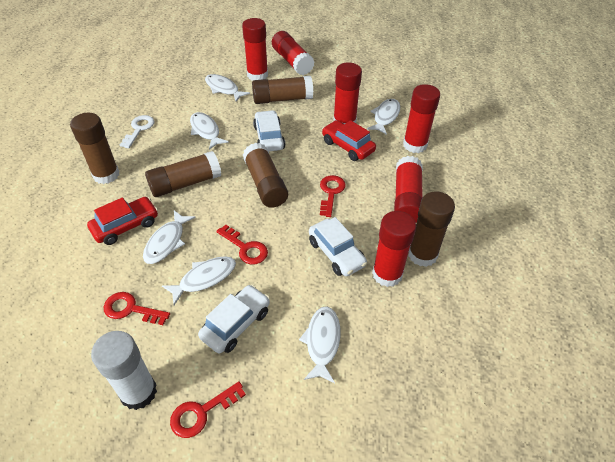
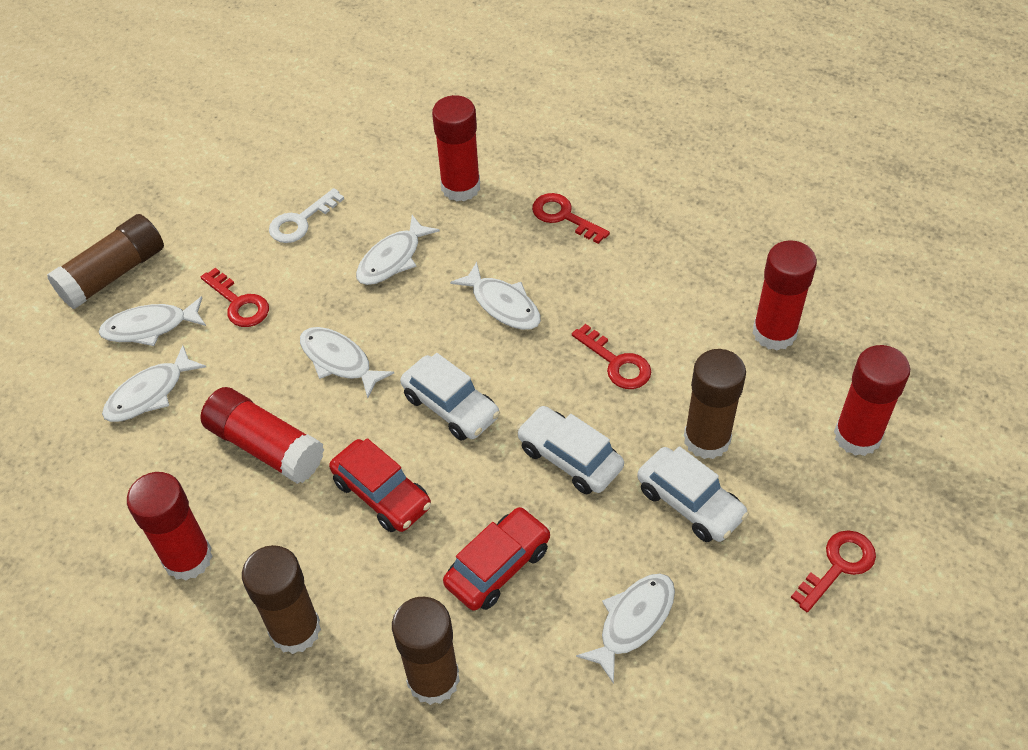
brown glue stick: [70,113,120,184] [145,151,221,197] [242,143,288,208] [252,76,313,104] [408,191,455,267] = 5 -> [47,214,164,309] [242,545,321,654] [392,597,460,705] [684,349,746,459] = 4
red glue stick: [242,18,268,81] [272,31,314,75] [333,63,362,124] [372,211,416,287] [394,156,423,223] [403,84,440,153] = 6 -> [127,472,213,580] [201,387,324,484] [432,95,480,202] [752,240,817,351] [834,345,910,456] = 5
white glue stick: [91,331,157,410] = 1 -> none = 0

